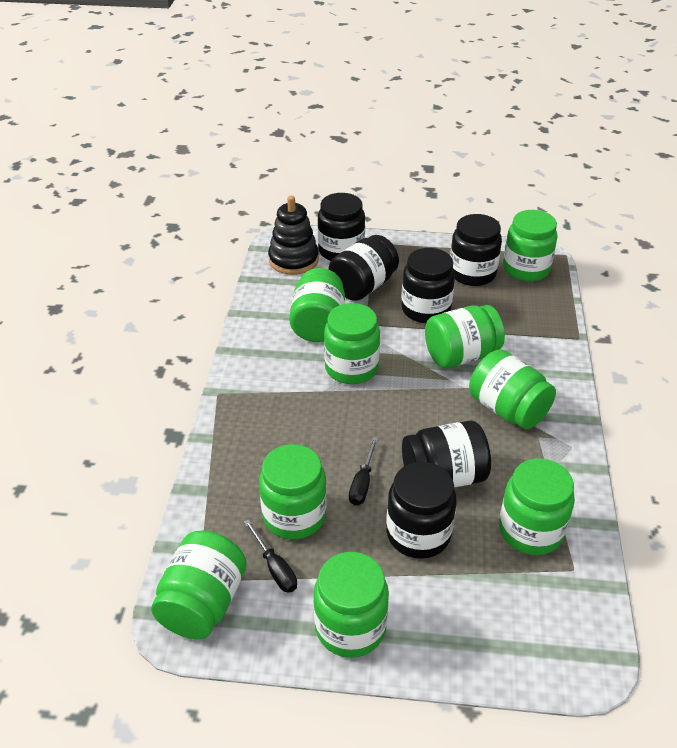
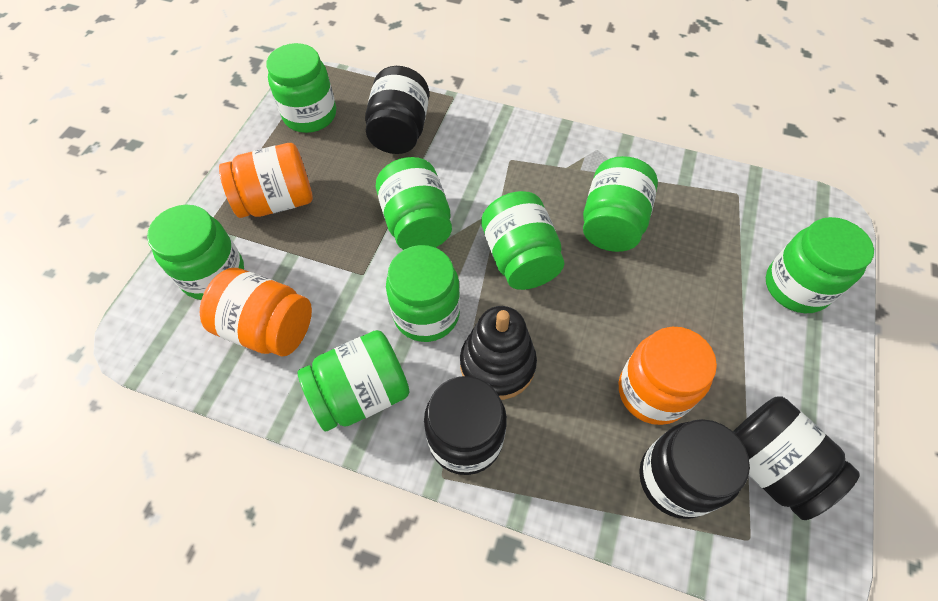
black jar: [318,193,365,261] [329,235,399,301] [386,462,457,559] [401,248,455,323] [402,421,491,488] [450,214,502,286] = 6 -> [365,66,429,154] [424,376,507,475] [639,419,750,519] [733,396,860,520] = 4
black screwdriver: [244,519,297,593] [349,437,378,506] = 2 -> none = 0
green jar: [151,530,247,639] [259,444,327,539] [289,268,345,342] [313,552,389,658] [324,303,380,384] [425,305,505,368] [469,349,556,429] [499,458,575,555] [503,210,557,282] = 9 -> [147,205,244,300] [266,43,336,133] [297,330,410,431] [376,157,452,250] [386,245,460,342] [481,191,564,290] [583,156,658,252] [766,217,874,313] = 8
orange jar: none = 0 -> [200,268,312,356] [219,143,313,218] [618,327,717,425] = 3

